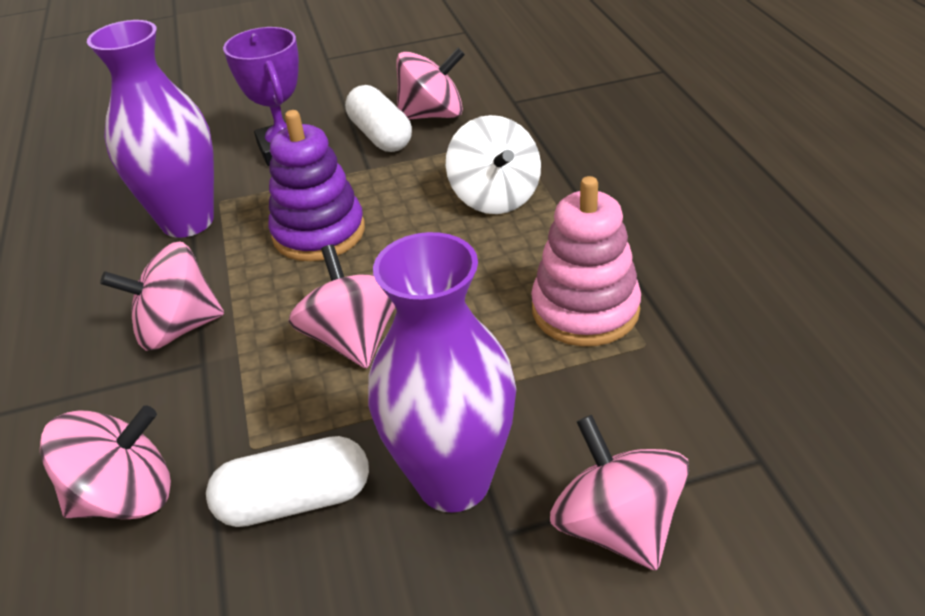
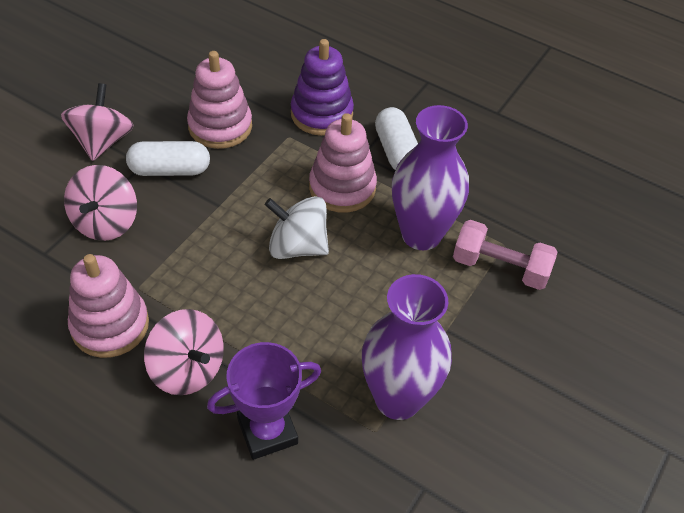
pink dumbbell: none = 0 -> [453,220,557,290] = 1
pink spinning top: [40,405,171,519] [100,241,224,351] [288,244,396,369] [397,48,465,120] [550,415,689,571] = 5 -> [61,83,134,161] [64,165,137,241] [144,309,224,395] = 3
pink stacking toy: [531,176,641,346] = 1 -> [68,254,149,358] [187,51,252,149] [309,113,377,213] = 3

